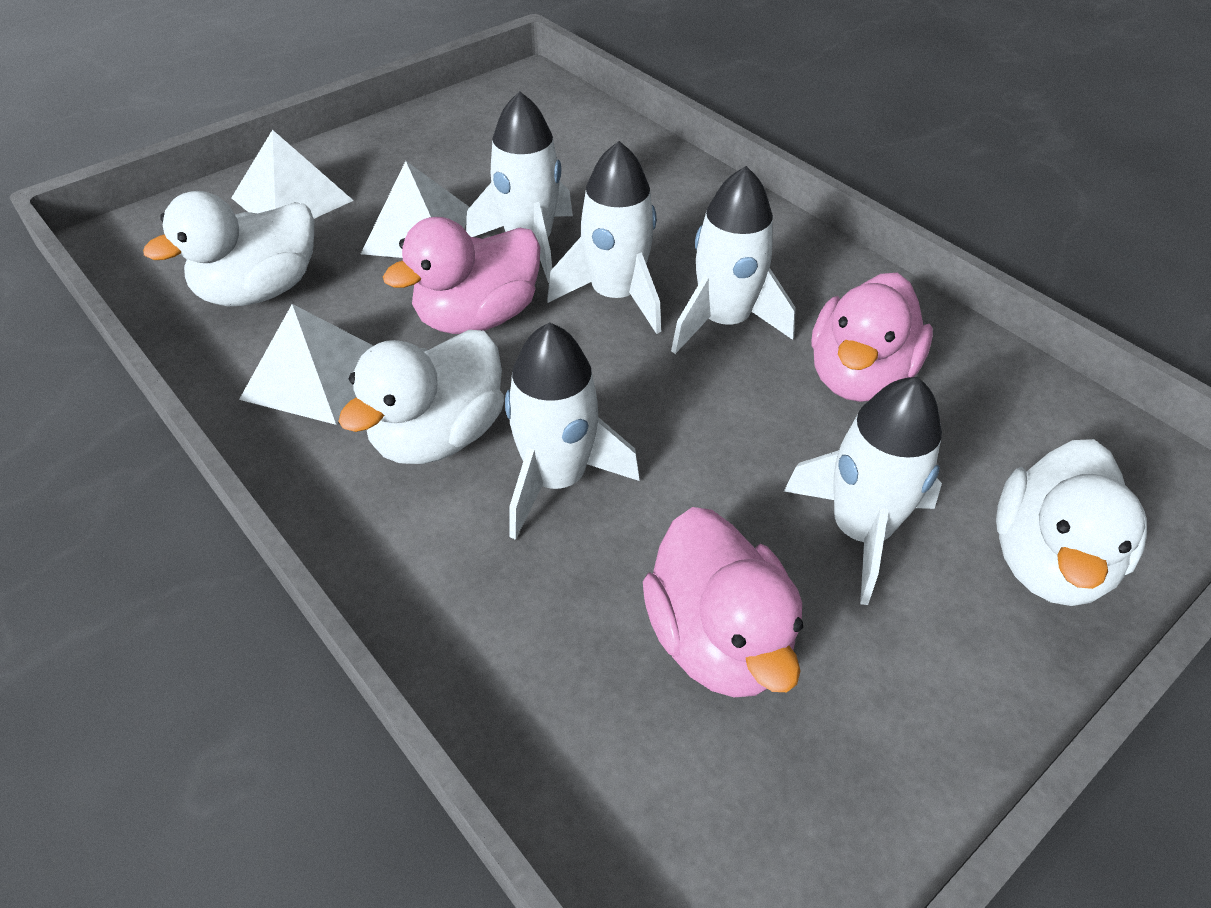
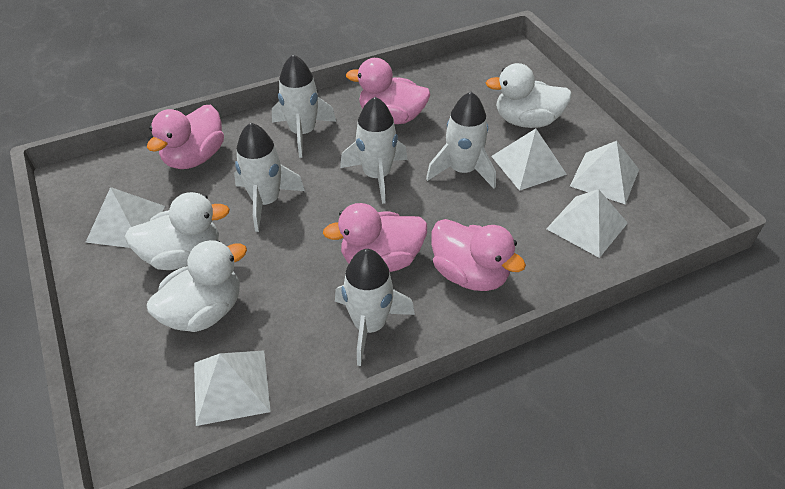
pink duck: [383,217,540,334] [643,507,803,697] [812,273,933,402] = 3 -> [147,105,224,169] [323,203,427,272] [346,58,430,124] [431,219,526,291] = 4
white pyramid: [231,130,354,219] [239,304,373,425] [361,161,470,258] = 3 -> [85,187,165,248] [194,351,271,426] [491,129,567,191] [546,189,628,258] [570,141,639,204] = 5

